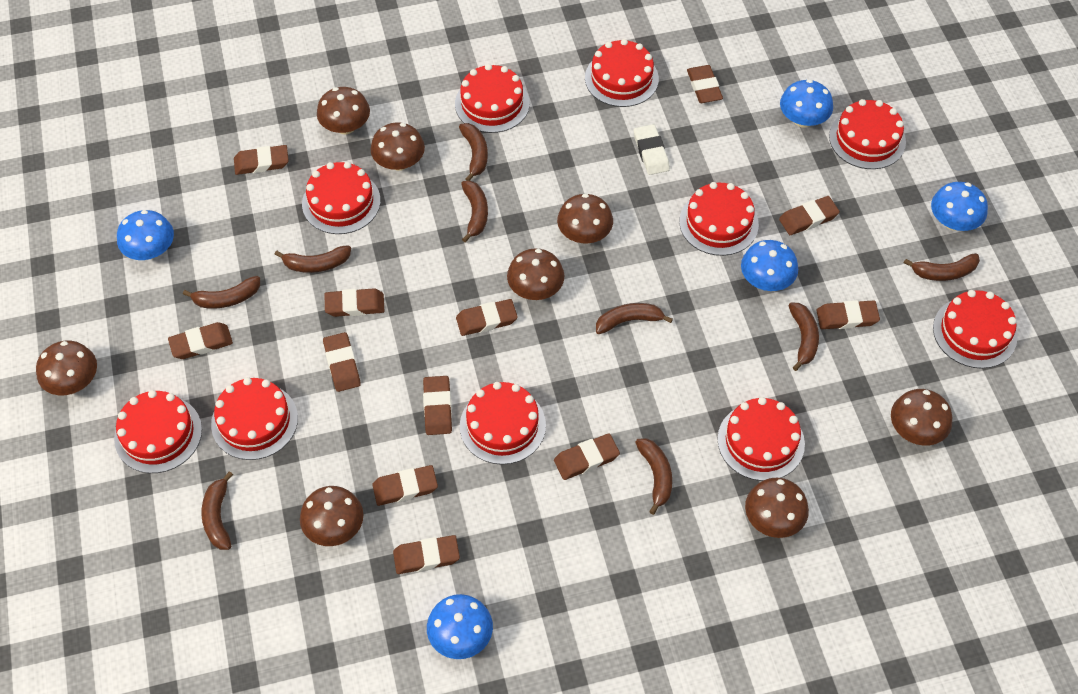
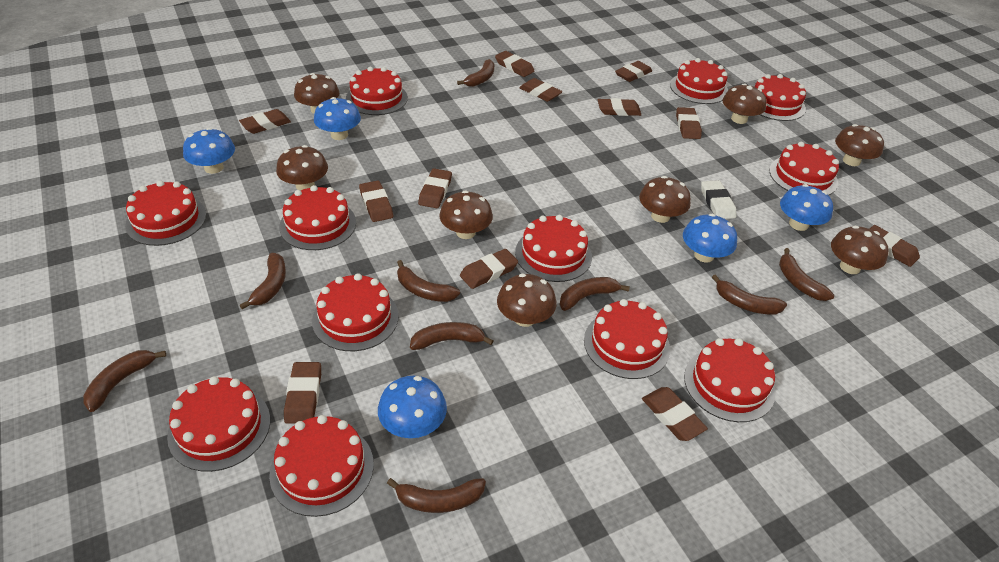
red cake: [114,390,202,473] [211,377,298,460] [302,162,381,234] [455,64,530,133] [460,382,546,465] [585,39,659,107] [679,182,759,256] [717,397,805,481] [829,99,906,169] [933,290,1017,369] = 10 -> [125,180,206,246] [167,376,270,472] [269,415,374,517] [279,185,356,250] [312,273,399,351] [346,67,408,115] [515,215,592,282] [584,299,670,379] [670,58,728,104] [684,338,776,422] [755,74,806,121] [769,142,839,195] = 12

